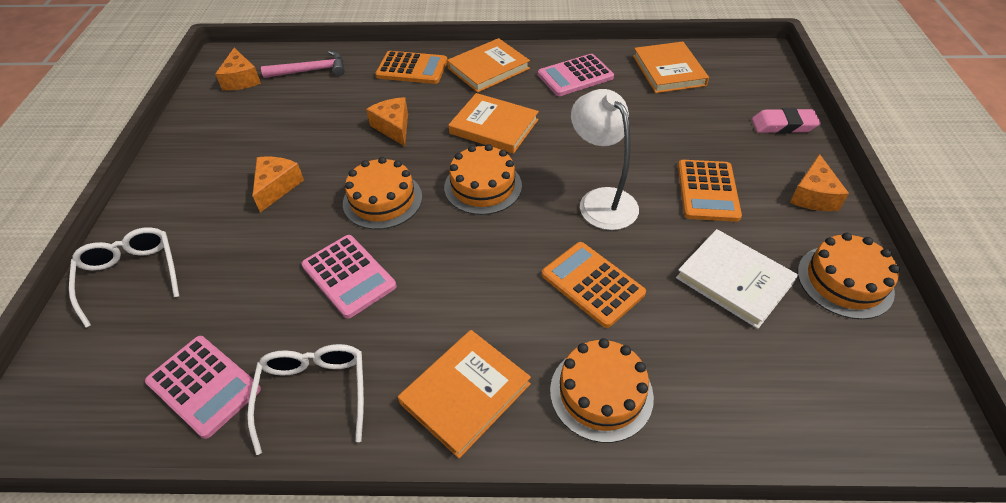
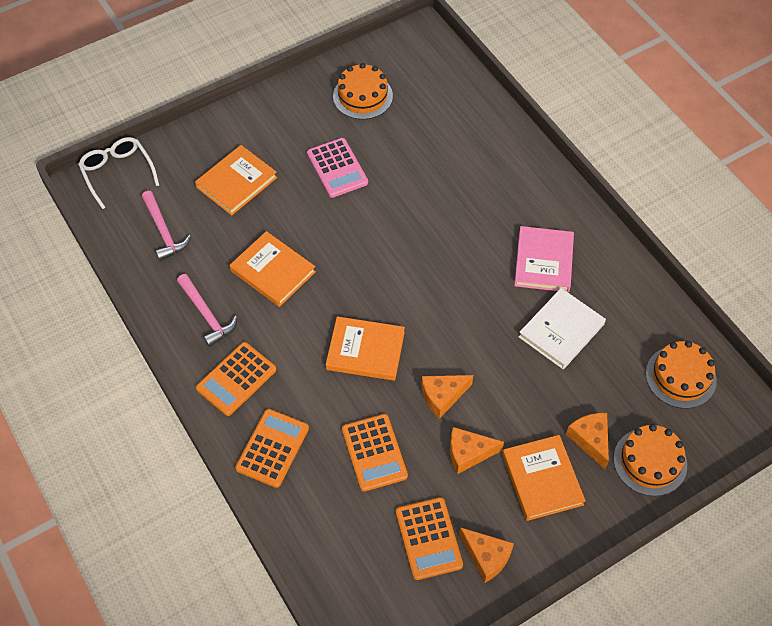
orange cake: [343,157,422,229] [444,144,522,215] [550,338,654,443] [798,233,900,319] = 4 -> [333,63,393,119] [614,424,687,496] [646,341,717,409] = 3
orange calculator: [375,51,447,84] [542,242,646,328] [678,160,742,222] = 3 -> [196,342,276,416] [235,409,309,488] [342,414,408,492] [396,497,463,580] = 4
pink book: none = 0 -> [514,226,574,292] = 1
pink calculator: [145,336,261,439] [301,235,397,318] [538,54,614,96] = 3 -> [307,138,368,198] = 1
pink eraser: [752,108,821,134] = 1 -> none = 0
pink hammer: [261,51,345,78] = 1 -> [142,191,191,261] [177,274,237,347] = 2
white glasses: [69,227,179,328] [247,344,364,455] = 2 -> [78,137,159,209] = 1
white lamp: [571,89,639,230] = 1 -> none = 0

